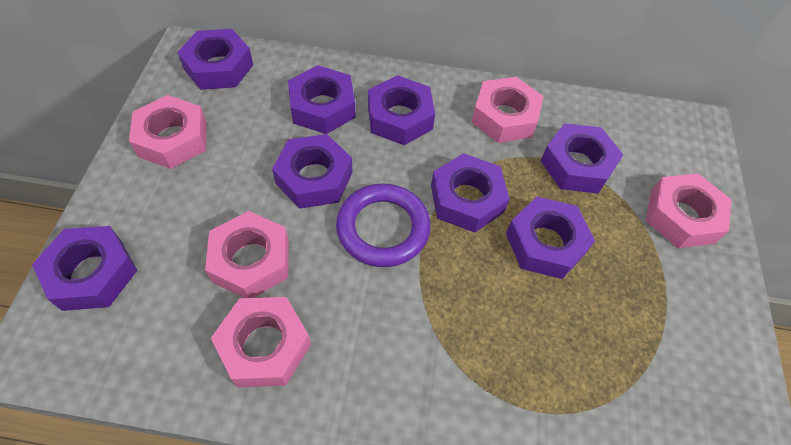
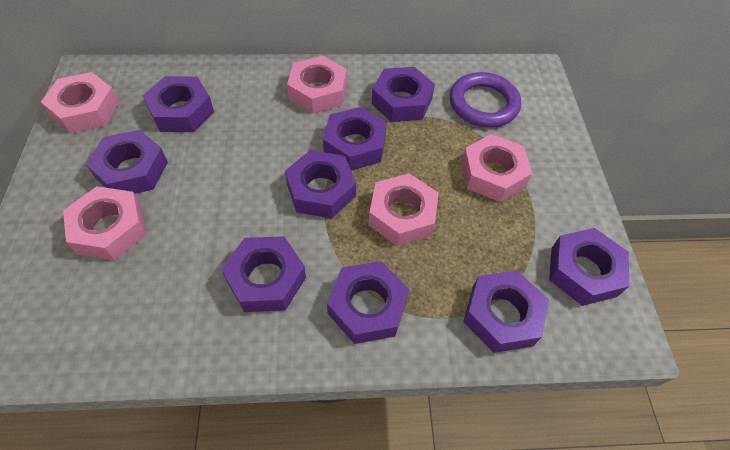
purple nut: [32,226,137,311] [177,29,253,90] [272,134,352,209] [288,65,355,134] [368,75,435,145] [431,153,510,233] [506,197,595,279] [541,123,623,193] = 8 -> [86,130,168,194] [143,76,214,132] [221,236,306,312] [285,150,356,219] [323,107,387,171] [327,261,410,344] [372,67,435,122] [463,270,549,353] [549,228,629,306] = 9

